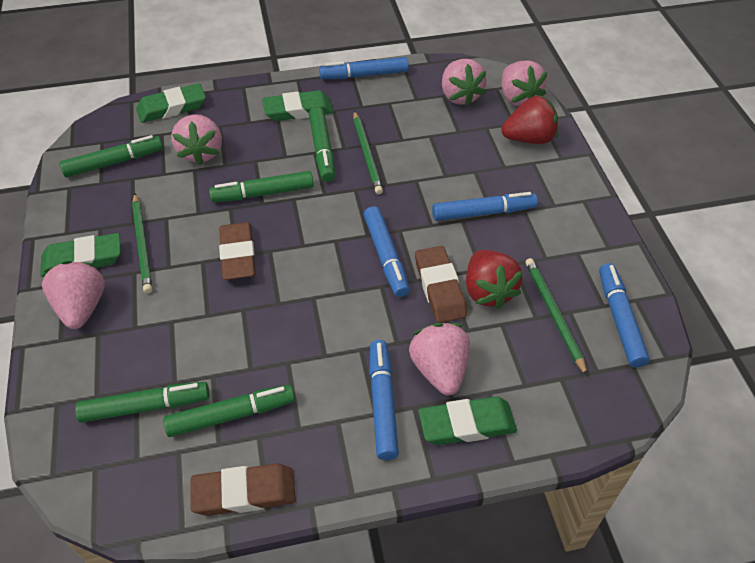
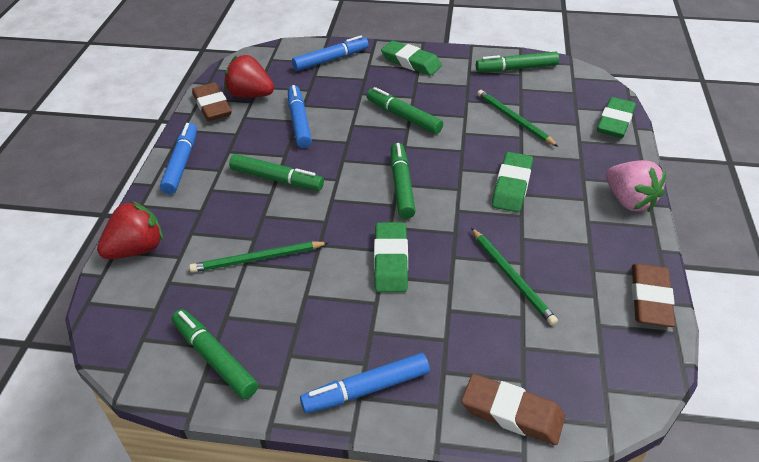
blue marker: [319,57,409,79] [364,206,410,297] [369,340,399,460] [432,192,538,221] [599,263,650,367] = 5 -> [160,123,197,194] [288,85,312,148] [292,36,369,71] [300,353,430,413] = 4
pink strawberry: [42,261,105,329] [171,114,222,165] [409,323,470,395] [442,59,487,107] [501,60,547,106] = 5 -> [606,160,666,212] = 1

